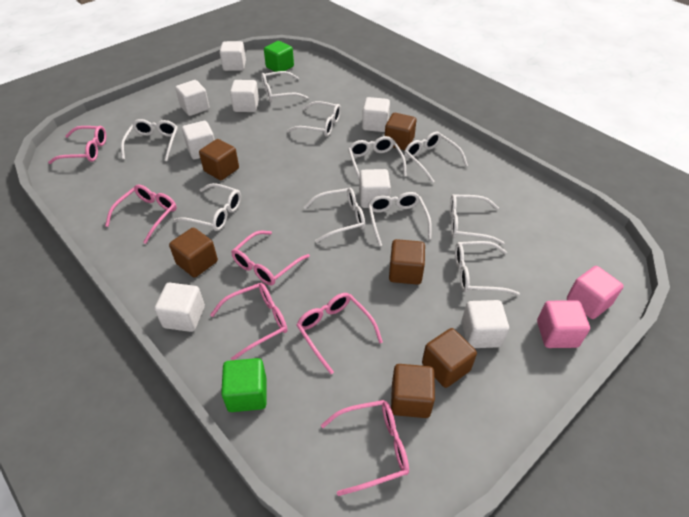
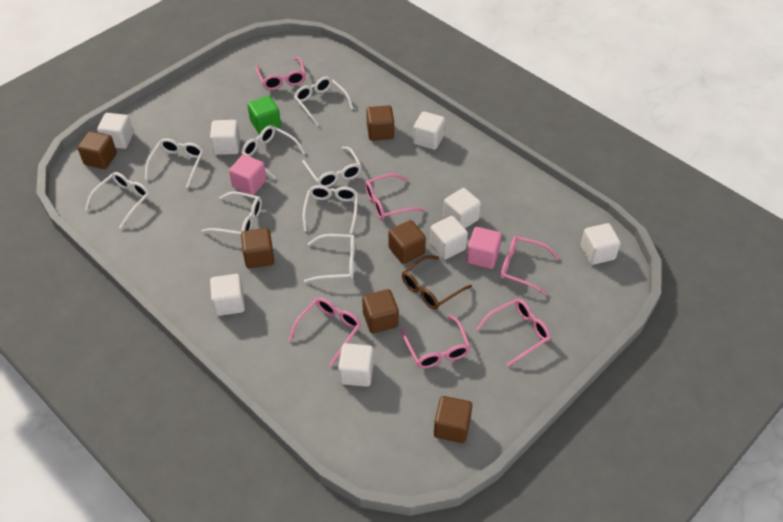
brown glasses: none = 0 -> [402,255,472,310] = 1
green cube: [221,358,267,412] [264,41,294,72] = 2 -> [247,96,281,134] = 1
white glasses: [121,119,178,161] [173,183,241,231] [261,71,309,103] [287,101,341,137] [304,188,365,243] [348,136,407,179] [368,192,432,246] [404,132,468,183] [450,194,504,245] [455,241,520,295] = 10 -> [85,172,150,229] [145,138,204,188] [202,191,262,235] [241,125,305,179] [294,77,354,126] [302,147,362,187] [303,185,358,234] [304,234,355,283] = 8

